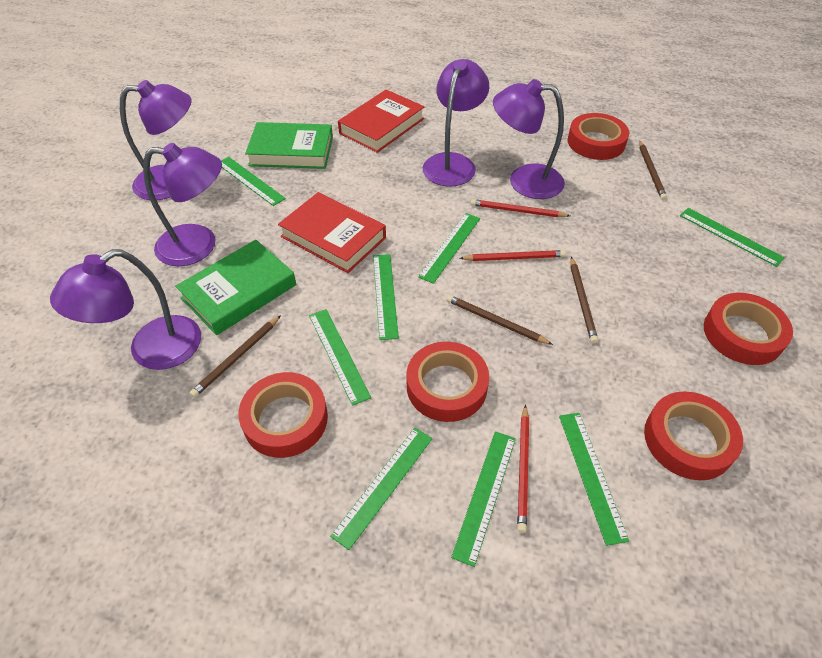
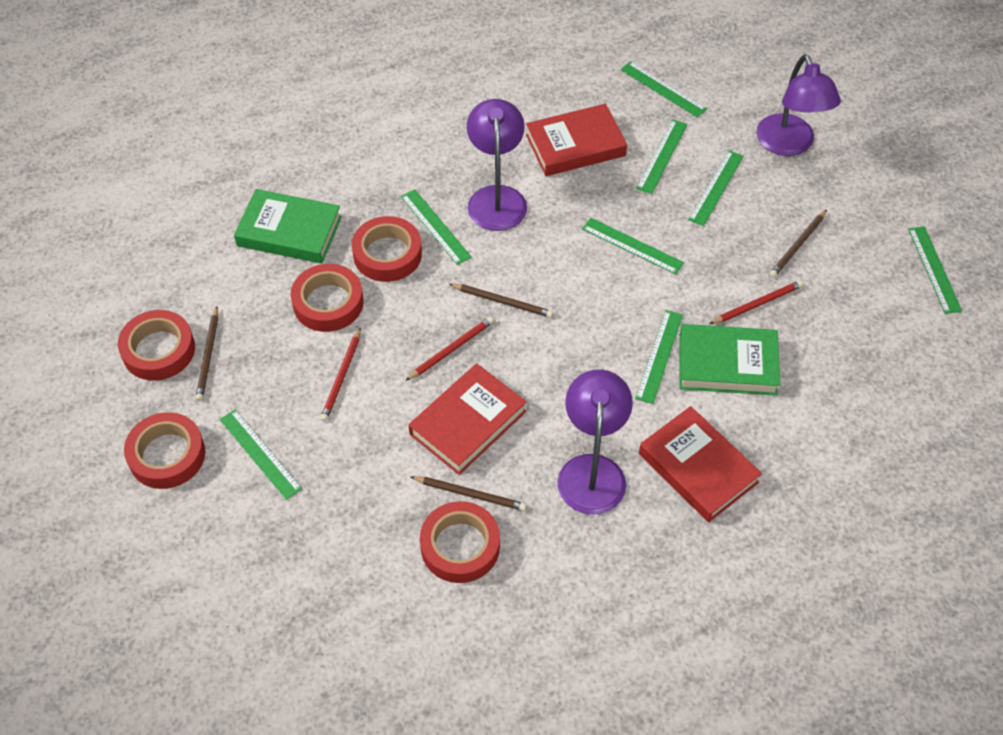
purple lamp: [50,249,201,370] [120,80,192,200] [143,143,222,266] [423,59,489,186] [493,79,565,199] = 5 -> [467,99,527,231] [557,369,633,515] [756,54,841,156] = 3
red book: [278,192,386,273] [338,90,425,153] = 2 -> [409,363,527,475] [526,104,627,176] [639,406,762,522] = 3

